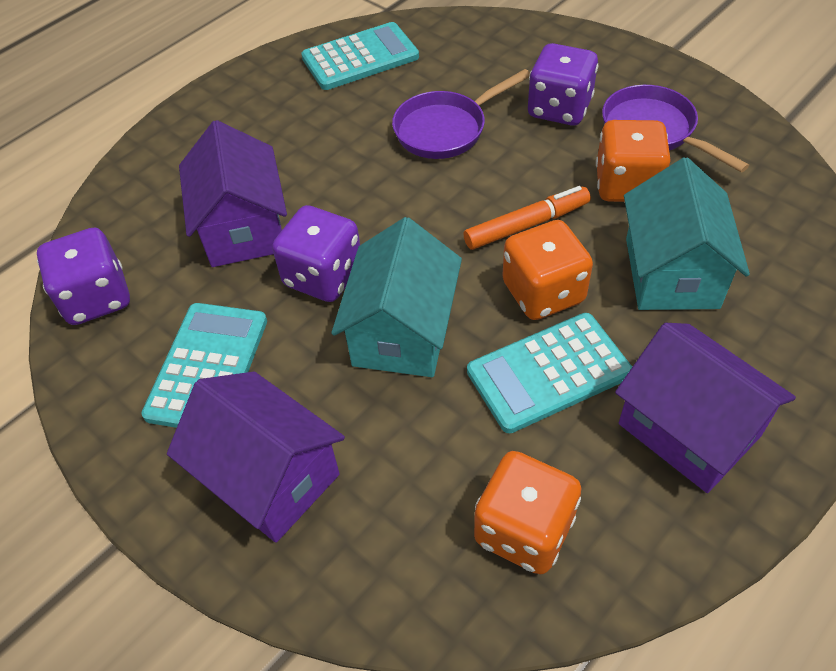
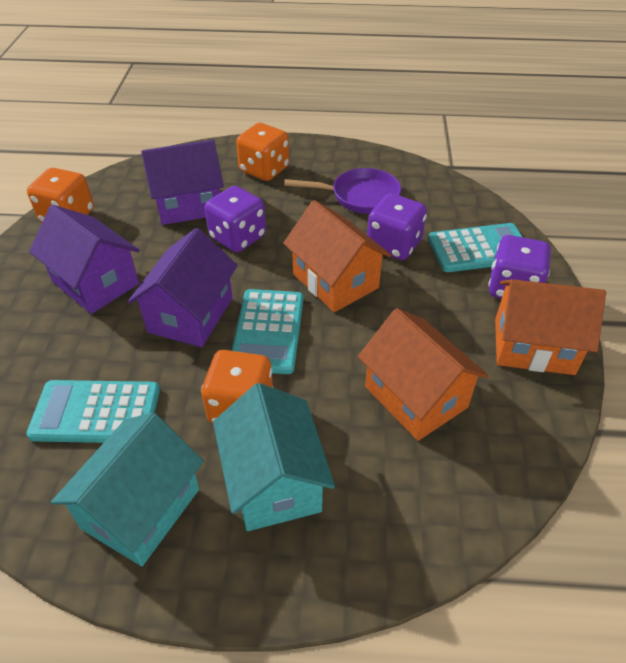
orange house: none = 0 -> [283,200,391,312] [358,308,488,441] [495,279,606,375] = 3
orange marker: [463,186,591,250] = 1 -> none = 0
purple pan: [392,69,530,159] [602,85,749,173] = 2 -> [284,168,401,214] = 1

